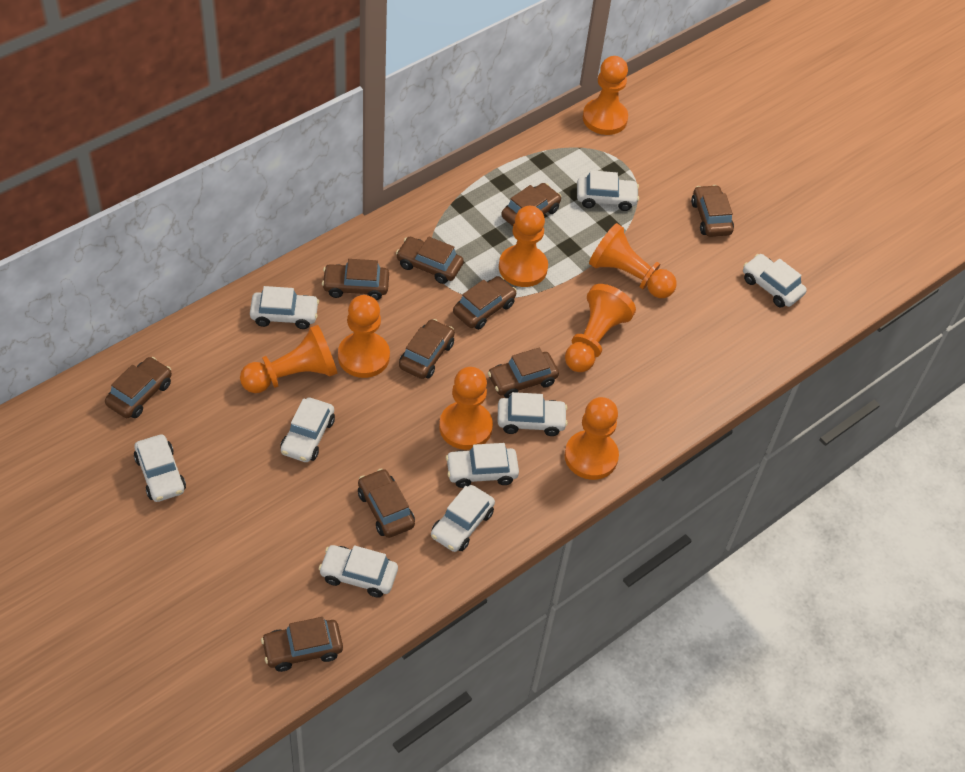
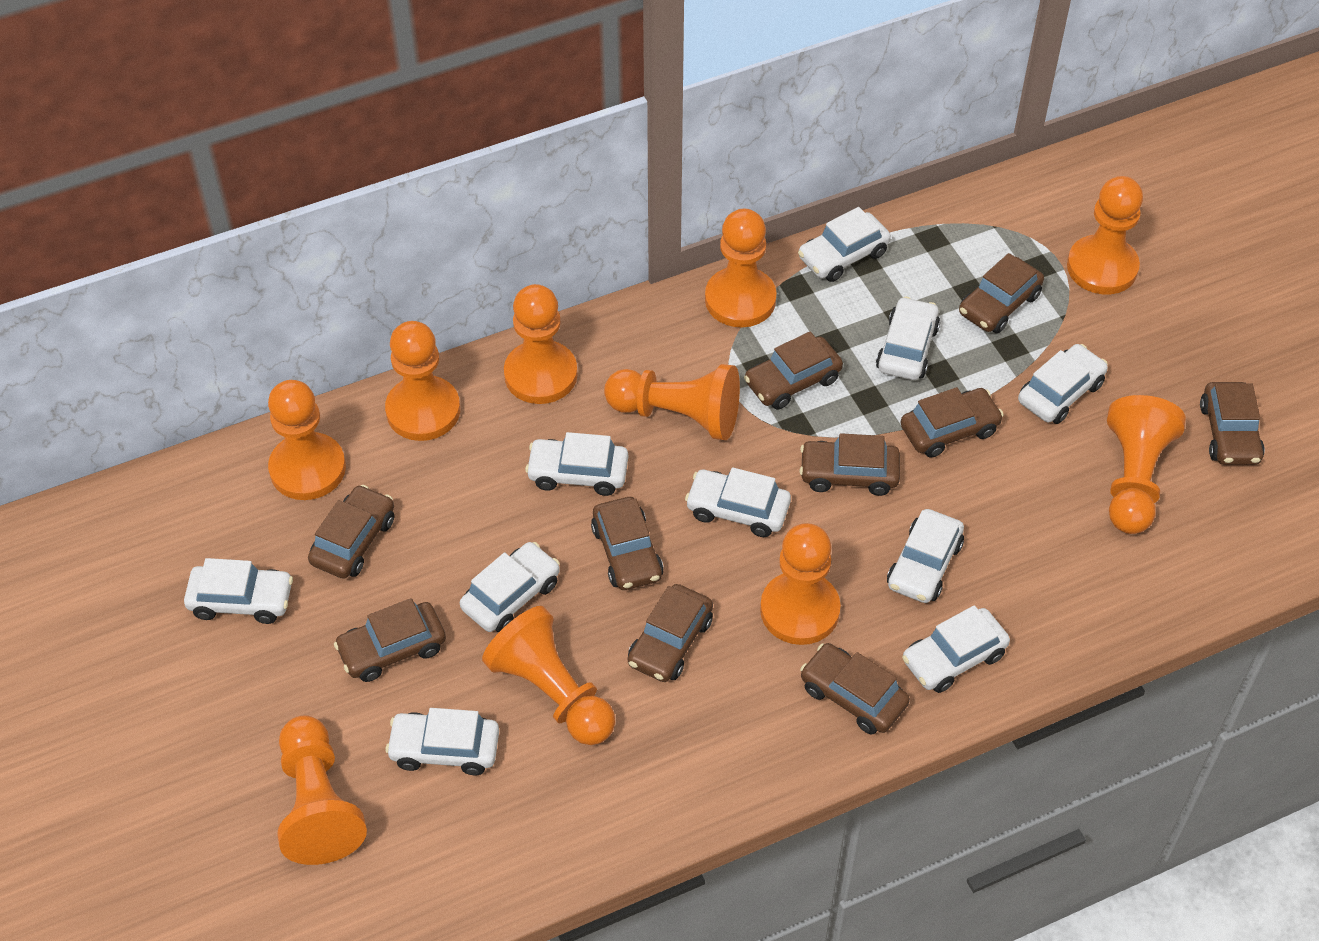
orange pawn: [240,325,337,393] [338,295,390,378] [439,367,493,450] [499,206,548,287] [565,284,636,372] [565,397,619,480] [583,56,628,135] [589,223,677,298] = 8 -> [268,380,346,500] [277,715,367,865] [385,321,460,441] [482,606,615,745] [504,284,577,404] [604,364,740,440] [705,209,777,327] [760,523,841,645] [1067,176,1143,294] [1107,395,1186,534] = 10
white car: [134,435,186,502] [250,286,319,329] [280,398,335,462] [319,545,398,598] [431,485,495,552] [446,443,519,488] [498,392,568,436] [577,170,639,211] [743,254,807,307] = 9 -> [184,558,293,624] [385,708,499,775] [460,542,560,632] [525,432,628,496] [685,467,791,537] [798,207,891,282] [876,296,940,380] [887,509,964,603] [902,605,1010,693] [1018,344,1108,424] = 10

